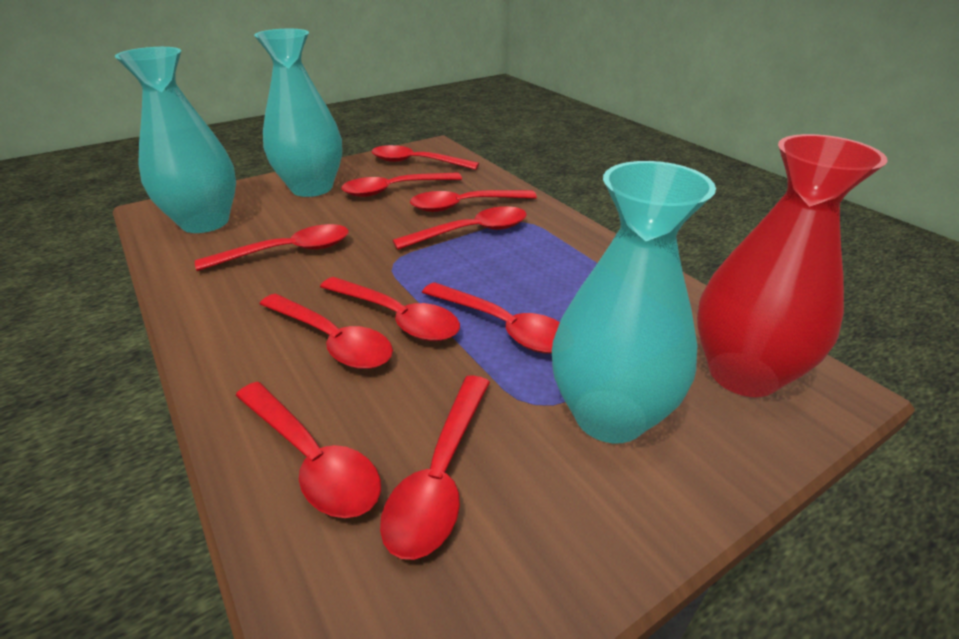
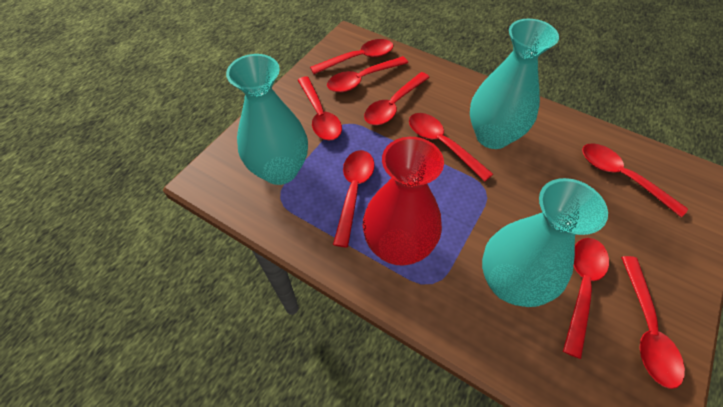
red spoon: [195,224,349,271] [235,382,381,518] [260,294,393,369] [320,277,460,341] [341,172,462,197] [371,145,479,170] [380,376,490,560] [392,206,527,250] [410,190,537,212] [422,282,560,354] = 10 -> [298,76,342,140] [310,39,394,74] [327,56,408,93] [333,150,374,248] [364,72,430,125] [409,113,493,182] [563,238,609,359] [582,143,688,217] [621,256,685,389] = 9

